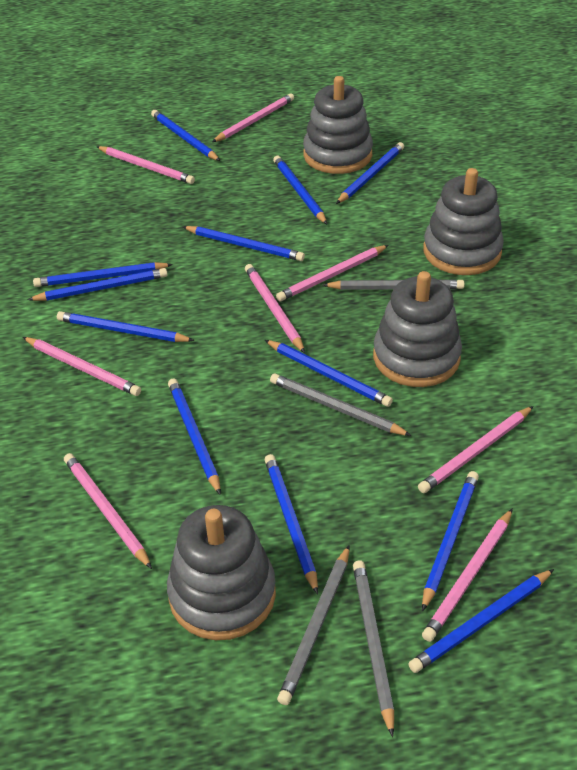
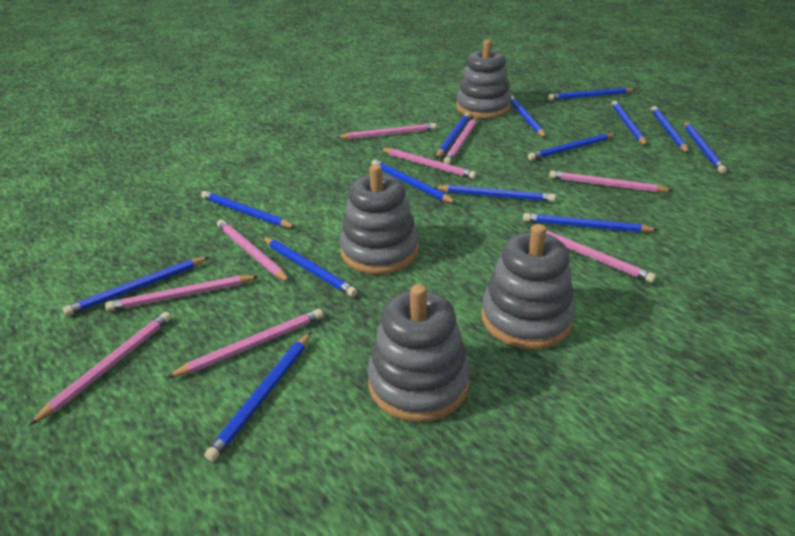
blue pencil: [28,268,168,301] [33,262,173,287] [57,311,195,342] [151,110,220,161] [168,379,221,495] [183,226,305,261] [265,340,393,407] [265,454,318,595] [273,156,327,224] [336,142,404,204] [408,569,554,673] [422,471,479,611] = 12 -> [63,257,209,316] [201,191,296,228] [205,332,311,462] [262,237,357,297] [371,160,457,204] [434,185,556,202] [436,113,471,159] [510,95,546,138] [523,213,658,233] [528,133,616,160] [548,88,636,101] [611,101,647,146] [651,106,689,154] [684,121,727,173] = 14
grey pencil: [270,373,412,436] [277,545,350,705] [323,280,465,290] [353,560,394,737] = 4 -> none = 0
pink pencil: [23,337,141,396] [64,453,152,569] [96,146,195,184] [212,93,294,142] [245,264,305,353] [276,245,388,302] [418,406,534,493] [422,508,513,642] = 8 -> [29,312,171,426] [105,275,259,311] [166,309,323,378] [217,220,290,282] [336,123,436,139] [380,148,477,179] [443,118,477,164] [527,226,656,283] [549,171,673,192] = 9

